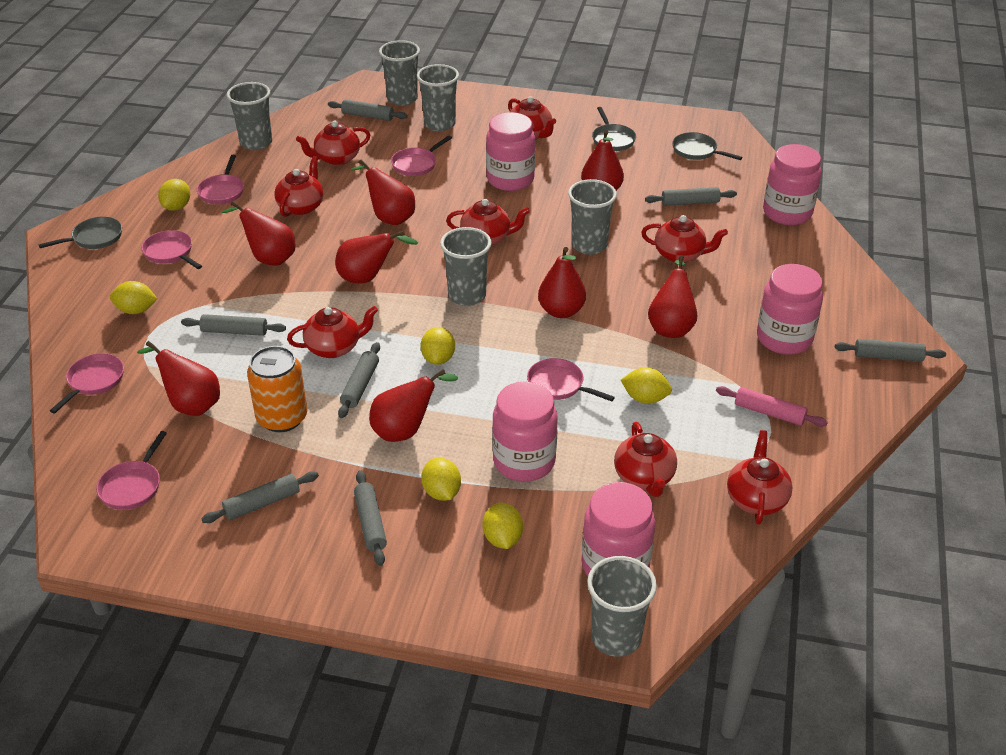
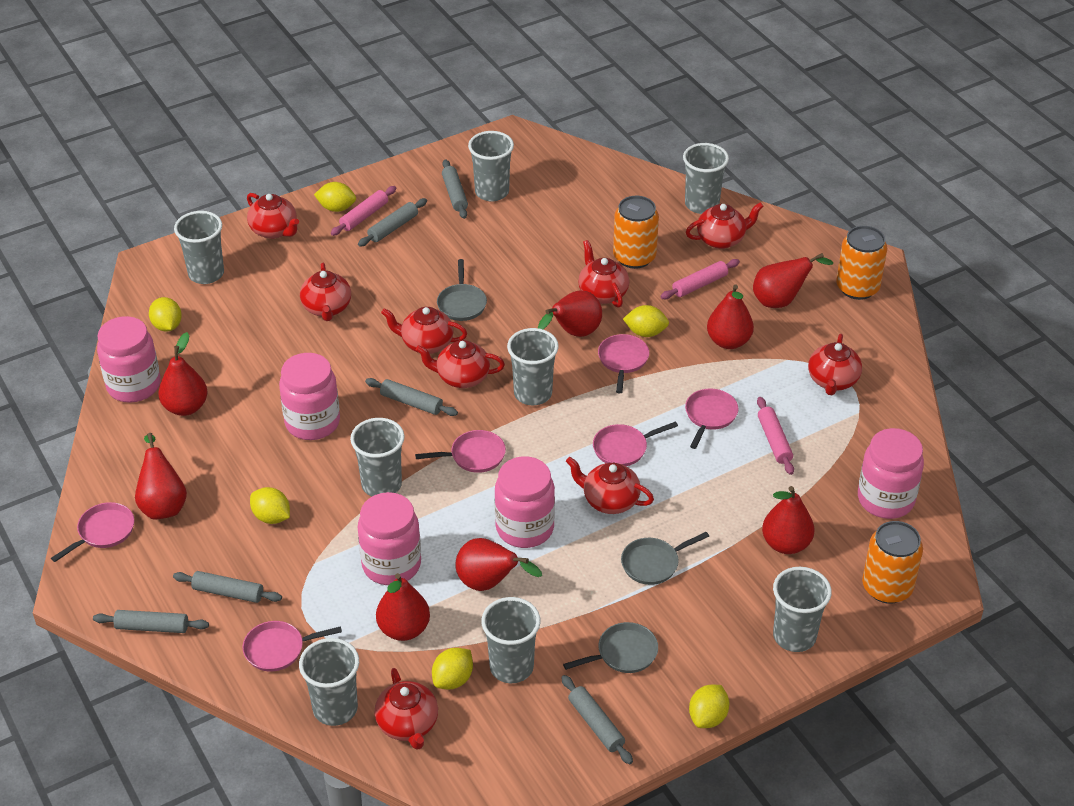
grey cup: [226,82,272,150] [379,40,420,106] [417,64,459,131] [440,227,492,306] [568,179,617,255] [587,556,657,657] = 6 -> [174,211,224,284] [299,638,359,726] [350,418,405,496] [468,131,514,201] [481,597,541,683] [507,328,559,405] [683,143,729,214] [773,567,832,652] = 8
grey rolling pin: [181,314,286,336] [201,471,319,523] [328,99,408,121] [338,342,380,418] [354,470,387,566] [645,187,737,206] [835,339,946,362] = 7 -> [93,610,209,633] [173,571,282,603] [358,198,427,247] [365,378,458,416] [442,159,468,219] [561,675,633,765] = 6
orange can: [247,346,307,432] = 1 -> [613,196,659,269] [836,226,887,300] [862,521,923,604] = 3
pink rolling pin: [716,386,828,427] = 1 -> [331,186,396,236] [660,259,740,299] [757,397,794,475] = 3
red teapot: [274,156,324,217] [287,306,378,358] [296,121,370,165] [446,199,530,246] [508,96,556,140] [614,422,677,497] [641,215,728,263] [727,430,792,525] = 8 -> [247,193,299,239] [300,263,351,321] [375,668,438,750] [381,307,467,354] [416,340,505,388] [566,457,654,514] [578,240,629,308] [686,202,764,249] [808,334,862,395] = 9

